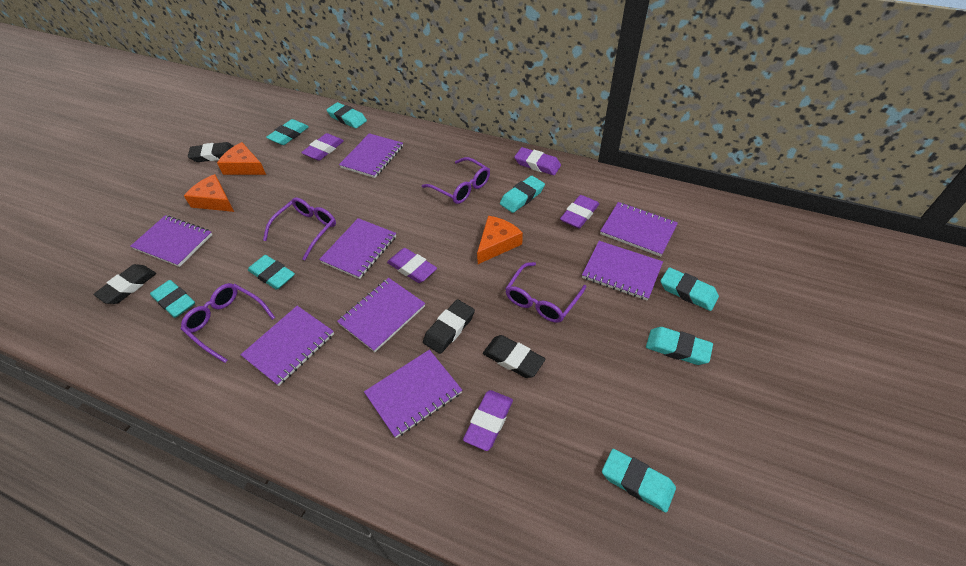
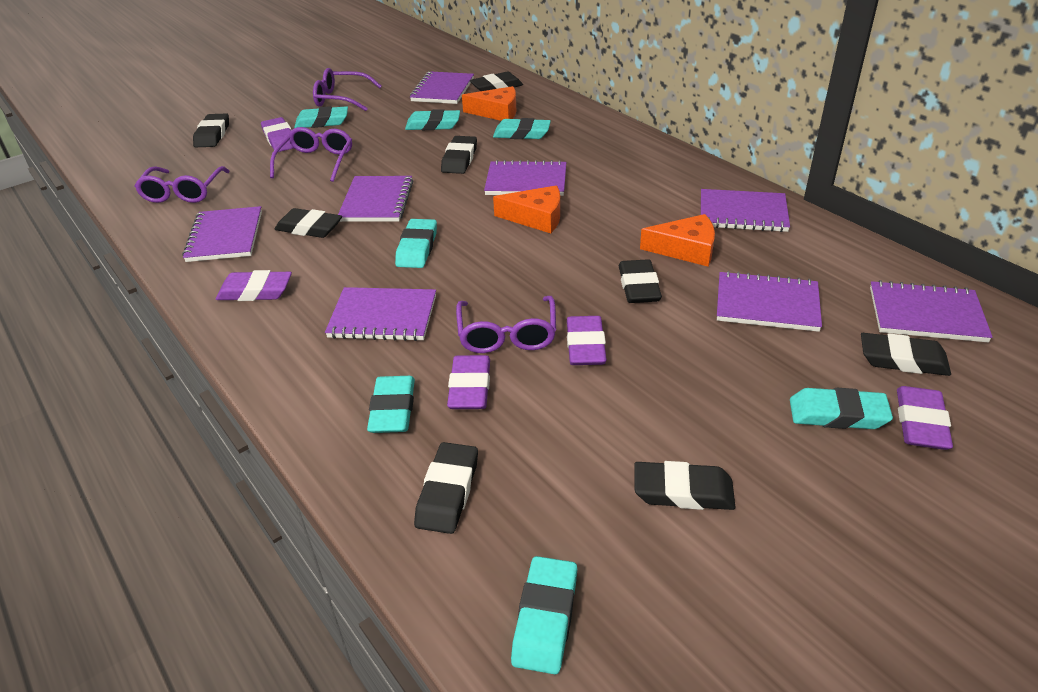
black eraser: [93,264,156,304] [188,142,234,162] [423,299,475,354] [483,335,545,378] = 4 -> [193,113,229,147] [275,208,342,238] [414,442,478,534] [441,136,477,174] [470,72,523,91] [619,259,662,303] [635,461,735,510] [861,333,951,376] = 8
turquoise eraser: [150,280,195,318] [248,255,295,290] [266,119,309,145] [327,102,367,129] [500,176,545,213] [602,449,676,513] [646,327,713,365] [661,267,719,311] = 8 -> [294,106,348,128] [367,376,415,433] [395,219,437,268] [405,109,460,130] [493,118,551,139] [511,556,577,674] [790,388,893,429] = 7

